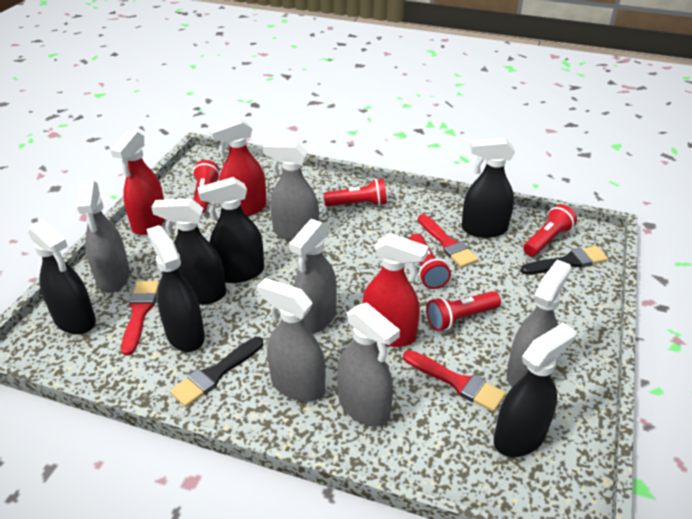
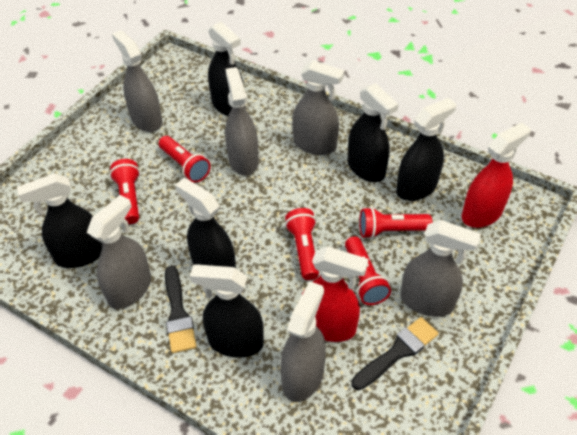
red brush: [121,281,159,356] [403,350,506,412] [418,214,479,268] = 3 -> none = 0
red spray bottle: [111,131,165,235] [209,118,267,216] [362,233,429,347] = 3 -> [302,246,369,342] [462,122,531,228] = 2

